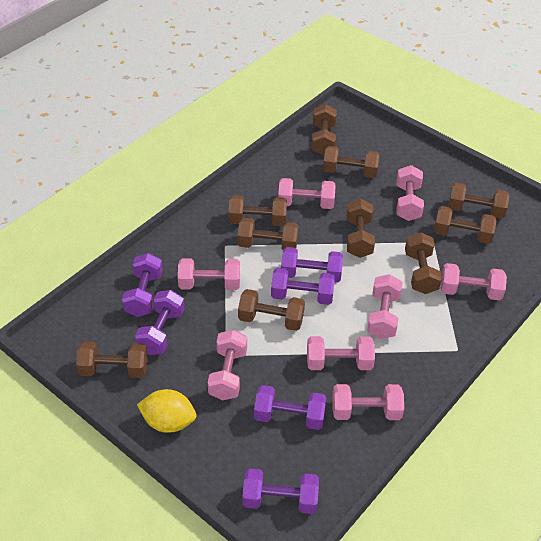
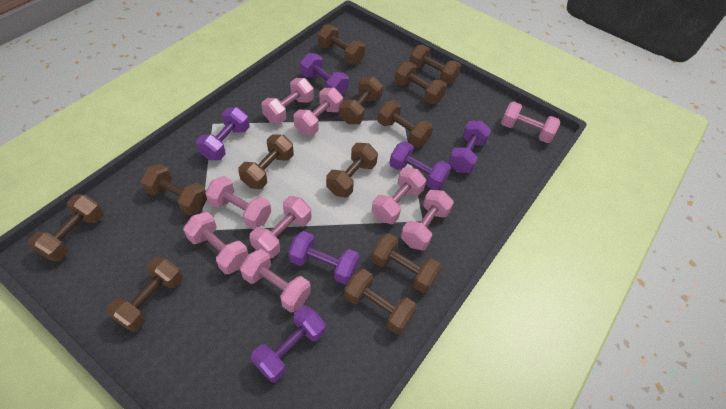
brown dumbbell: [76,342,148,378] [229,195,287,226] [238,218,299,250] [238,289,305,331] [311,104,337,155] [323,146,379,178] [346,199,375,258] [405,232,442,294] [434,206,496,244] [448,182,509,219] = 10 -> [28,194,103,262] [106,256,183,332] [140,164,207,215] [238,134,294,189] [318,24,365,64] [326,143,378,197] [339,77,383,124] [344,269,417,334] [371,233,442,293] [377,100,433,147] [395,62,447,104] [410,45,461,85] = 12
pink dumbbell: [178,258,240,290] [208,330,247,400] [278,178,335,209] [307,336,375,370] [332,384,404,420] [367,274,403,339] [396,165,424,221] [440,263,507,300] = 8 -> [183,212,248,274] [205,176,271,229] [240,249,311,313] [249,196,311,258] [262,78,314,124] [294,88,343,135] [372,167,426,224] [401,189,454,250] [501,101,560,143] = 9
yellow lemon: [137,389,197,433] = 1 -> none = 0

